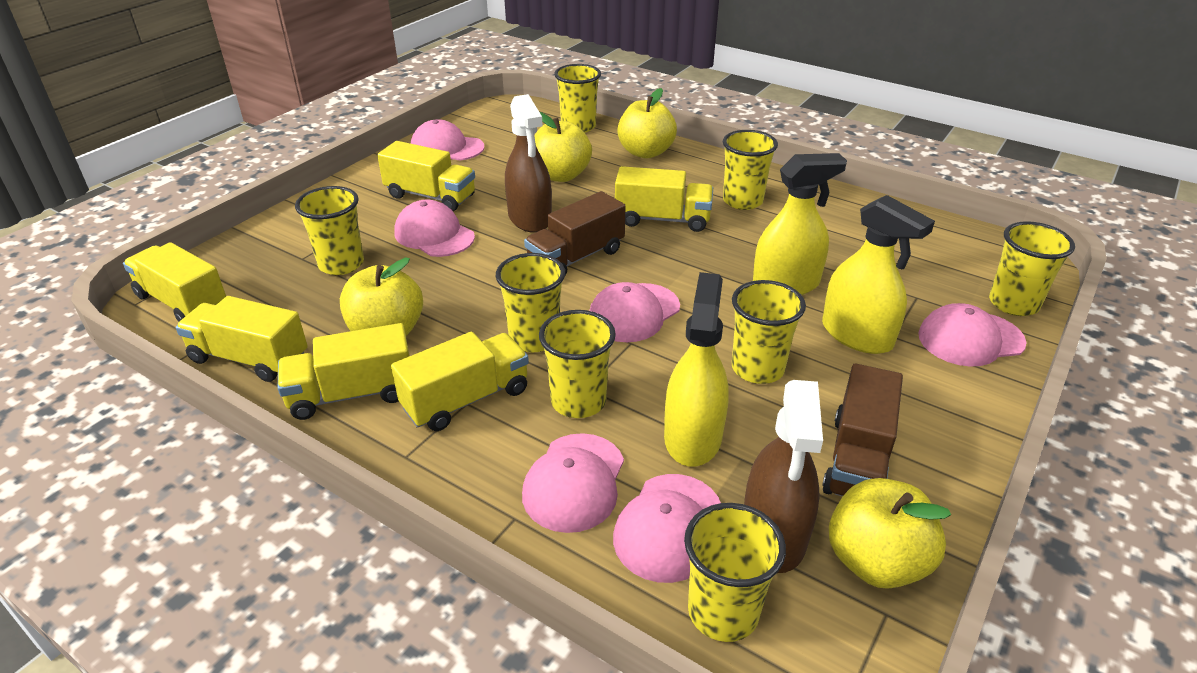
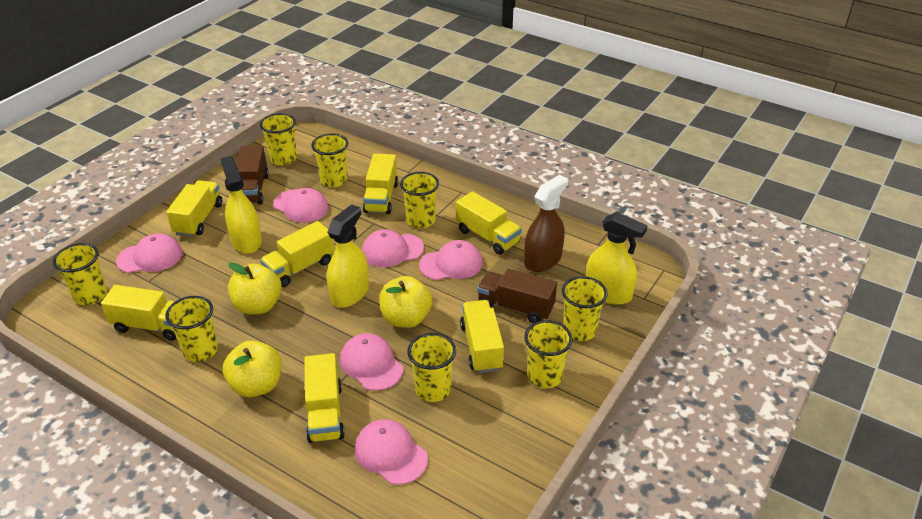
brown spray bottle: [505,94,552,233] [744,380,823,573] = 2 -> [524,175,568,272] = 1
yellow apple: [340,258,423,336] [534,112,592,182] [617,88,677,158] [829,478,951,589] = 4 -> [223,341,282,397] [228,262,282,314] [379,276,432,328] = 3
yellow truck: [123,242,226,322] [176,296,308,382] [278,323,410,420] [377,141,475,211] [391,332,529,431] [615,166,713,232] = 6 -> [101,285,176,341] [166,180,222,237] [260,221,335,287] [304,353,345,443] [363,153,398,214] [456,191,522,255] [460,300,504,373] = 7

